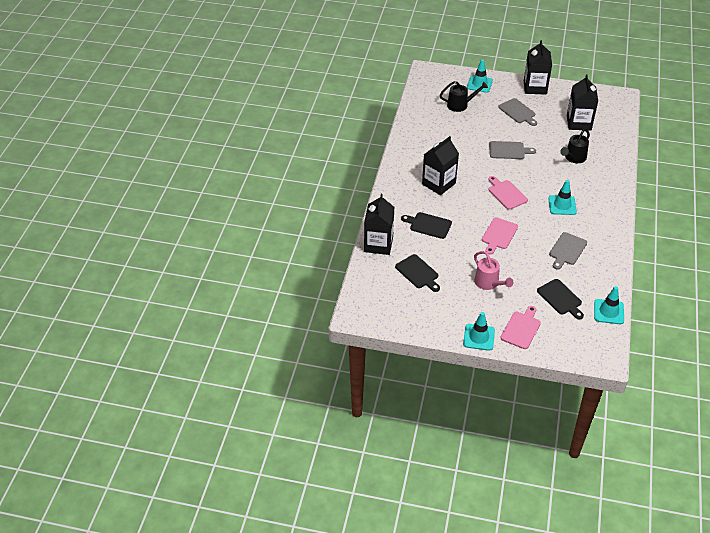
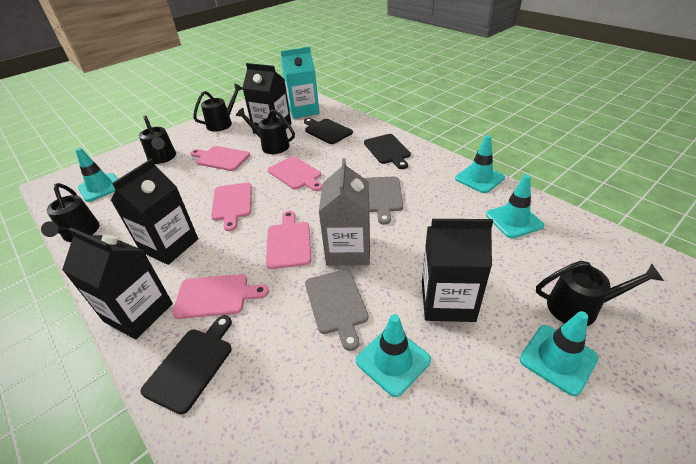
black watering can: [440,81,488,112] [560,129,590,163] = 2 -> [41,183,100,242] [139,116,176,164] [193,83,243,132] [236,108,295,154] [536,261,664,326] = 5
grey carton: none = 0 -> [319,158,370,266] = 1
grey cutting board: [489,141,536,159] [498,98,537,126] [549,232,587,270] = 3 -> [305,269,369,351] [364,177,403,225] = 2
pink cutting board: [482,217,518,255] [488,176,528,210] [500,306,541,349] = 3 -> [172,274,269,319] [190,146,250,171] [211,183,252,231] [266,211,311,269] [268,156,323,191] = 5
pink watering can: [474,251,513,290] = 1 -> none = 0
turquoise carton: none = 0 -> [281,47,320,119] = 1
turquoise traffic cone: [463,312,495,351] [467,59,493,93] [548,180,577,215] [594,286,624,324] = 4 -> [76,148,118,202] [356,314,431,397] [455,135,505,193] [486,174,544,238] [520,311,598,396] = 5

